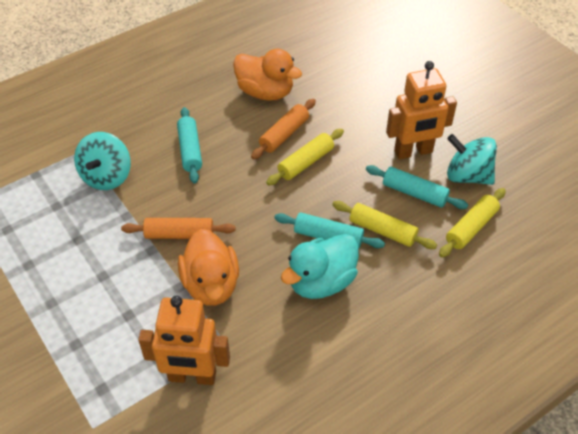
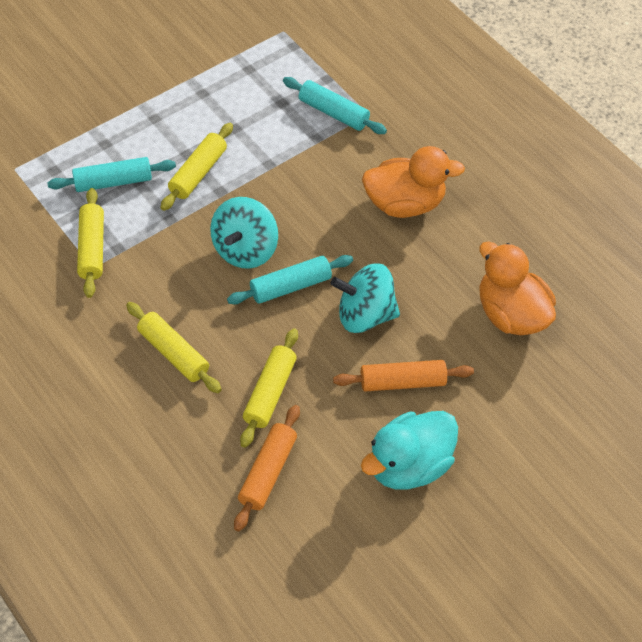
orange robot: [138,296,230,385] [386,61,457,160] = 2 -> none = 0
yellow rolling pin: [266,129,344,186] [332,201,437,249] [439,188,506,257] = 3 -> [77,188,104,298] [126,302,222,393] [161,123,233,211] [240,328,298,448] = 4

